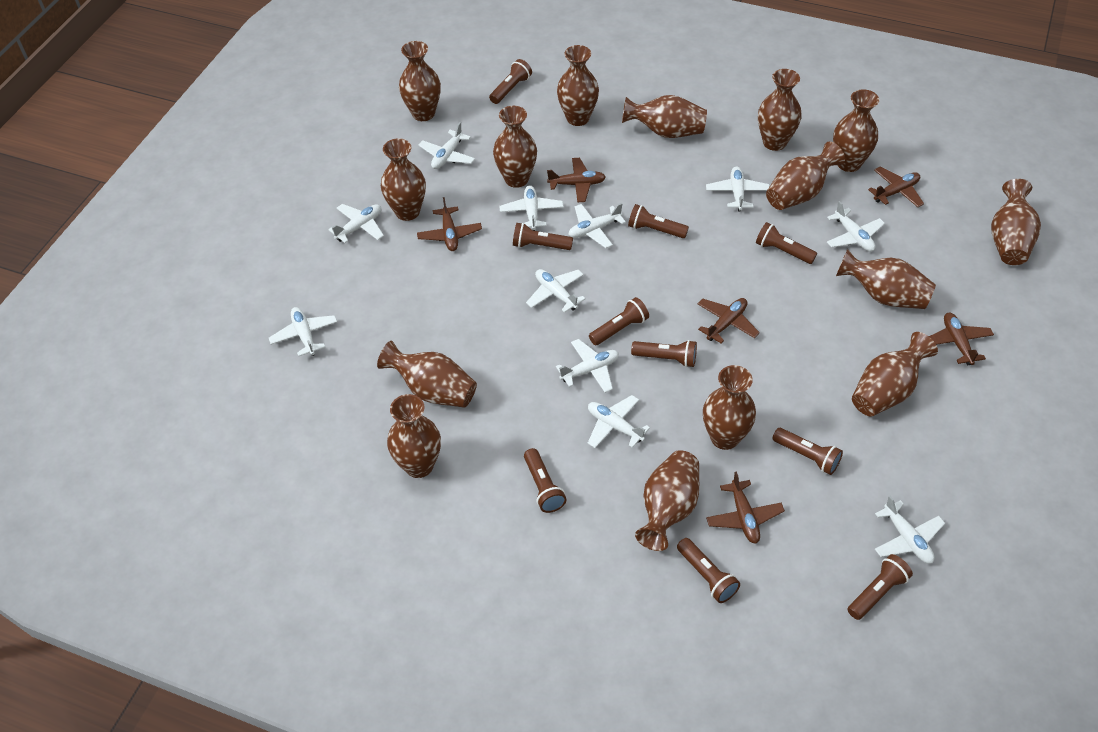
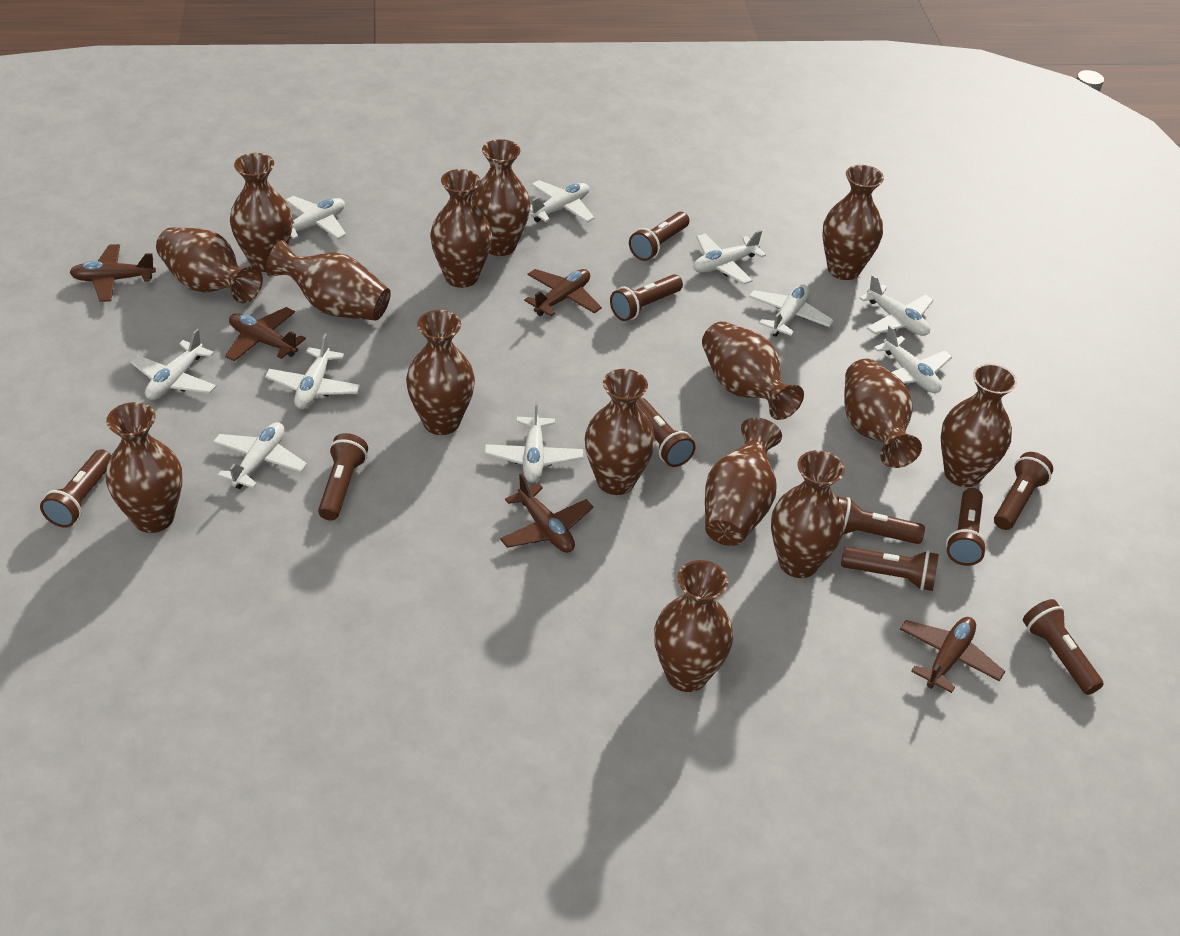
brown plane: [417,197,482,251] [547,158,606,203] [698,298,760,343] [706,471,785,543] [868,167,924,207] [929,313,994,365] = 6 -> [69,244,156,302] [225,307,306,361] [500,473,593,553] [524,269,602,317] [900,617,1005,693] = 5
white plane: [269,307,337,356] [328,204,384,243] [418,122,475,169] [499,185,564,231] [526,269,586,313] [556,339,619,393] [568,203,626,248] [588,395,650,448] [706,167,770,212] [827,201,885,252] [875,496,945,564] = 11 -> [130,329,216,400] [213,422,307,489] [265,333,360,409] [285,196,346,239] [484,400,583,483] [530,180,595,223] [693,230,766,284] [749,284,834,337] [859,275,934,336] [874,325,952,393] = 10

